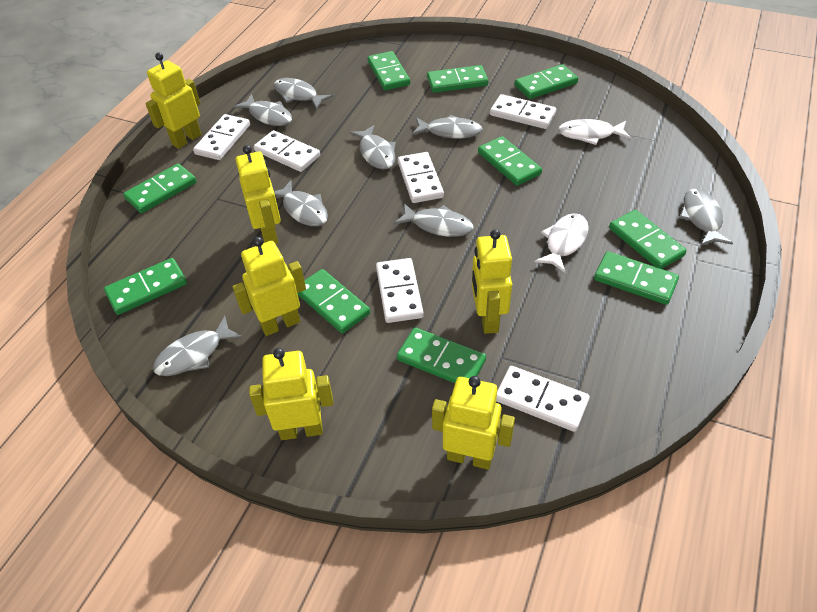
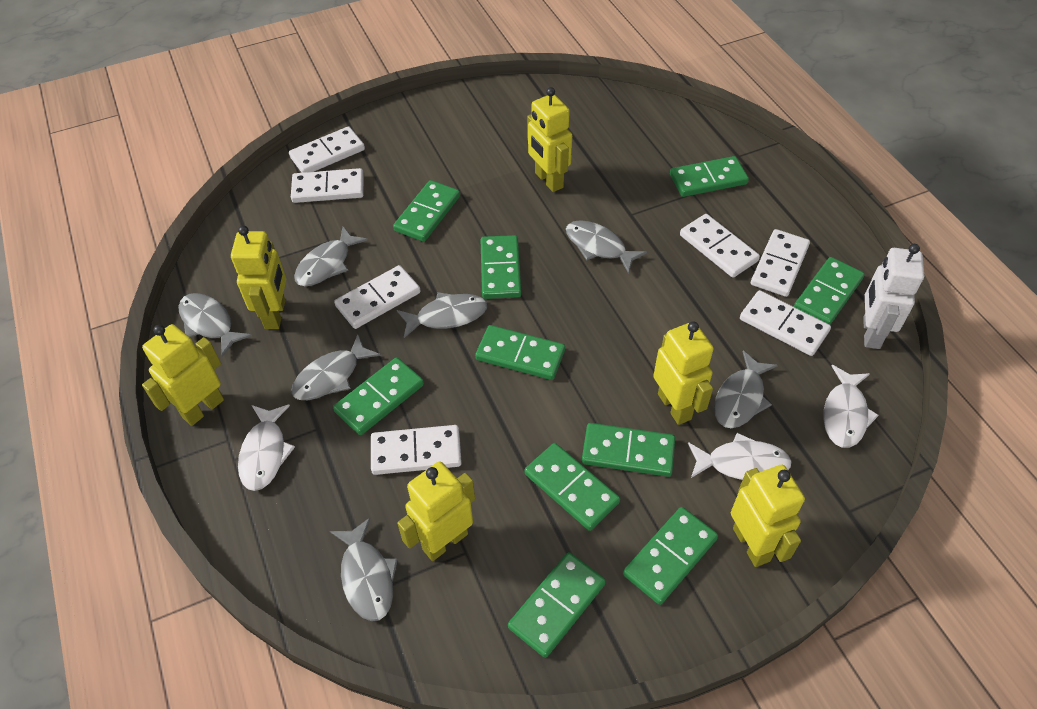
grey fish: [153,316,243,376] [233,94,292,126] [274,78,333,109] [275,181,328,226] [350,125,396,169] [394,203,473,237] [412,115,483,139] [679,188,733,246] = 8 -> [178,293,252,357] [291,334,381,400] [294,227,368,286] [330,518,398,621] [397,292,487,338] [566,220,647,274] [714,351,778,428] = 7
white domino: [193,114,250,160] [254,130,320,172] [376,258,424,323] [398,152,444,203] [490,94,556,129] [496,366,590,432] = 6 -> [289,126,365,173] [291,168,364,203] [334,265,421,329] [371,425,462,475] [680,214,760,278] [740,290,831,356] [751,229,810,297] = 7
white fish: [535,213,589,273] [558,119,631,145] = 2 -> [238,405,295,491] [688,433,792,480] [823,365,879,448] = 3
white robot: none = 0 -> [863,244,924,349] = 1

